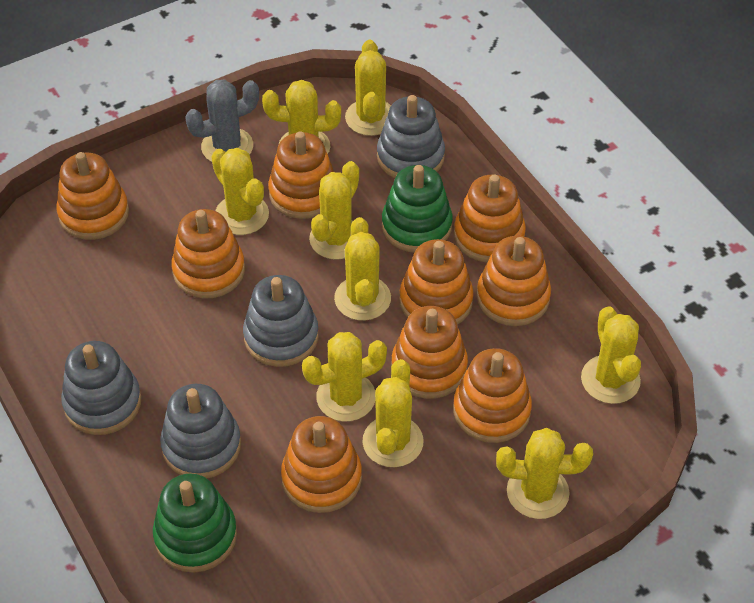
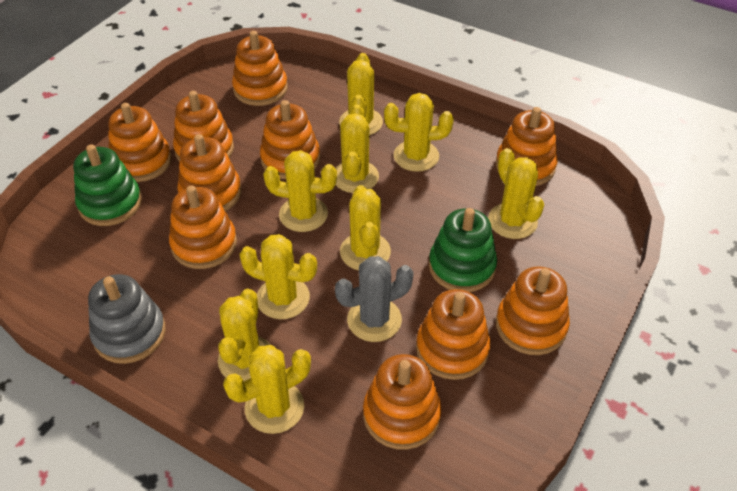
grey stacking toy: [61,341,141,435] [160,384,241,478] [243,275,319,367] [377,95,445,178] = 4 -> [88,274,166,364] = 1
orange stacking toy: [57,152,129,240] [171,209,245,299] [268,131,334,219] [281,416,362,513] [392,306,468,399] [399,239,474,325] [453,348,532,443] [454,175,526,263] [477,236,551,326] = 9 -> [108,103,171,182] [169,186,237,269] [173,91,234,162] [177,134,241,211] [232,31,288,106] [260,100,320,179] [363,354,442,450] [416,289,490,380] [496,107,558,186] [496,266,570,355] = 10

